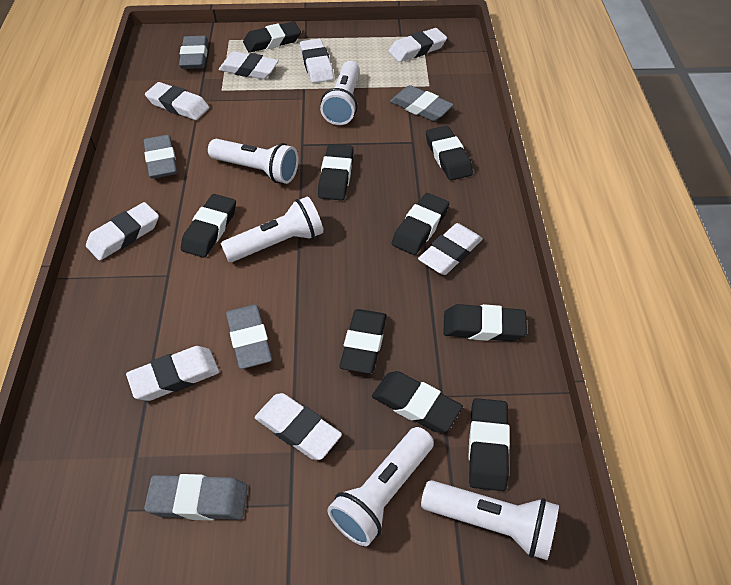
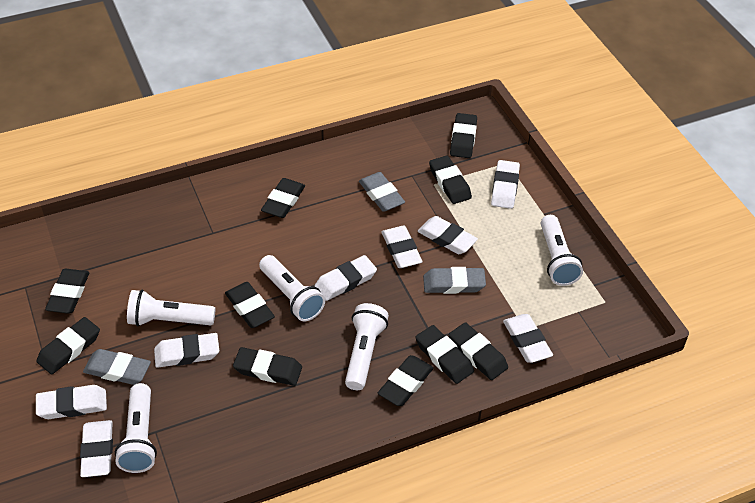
black eraser: [181,194,236,258] [243,21,301,53] [318,144,354,200] [339,309,387,374] [372,371,463,433] [391,193,449,255] [426,126,473,181] [443,304,527,341] [469,398,510,491] = 9 -> [37,317,100,375] [45,269,89,313] [225,282,275,328] [233,347,302,386] [261,178,305,218] [378,355,434,406] [415,325,474,384] [429,156,472,204] [449,322,508,380] [450,113,477,158] = 10
grey eraser: [144,135,177,179] [144,474,248,520] [179,36,208,69] [226,305,272,369] [390,85,454,121] = 5 -> [83,349,151,385] [359,172,405,212] [423,267,486,294] = 3

